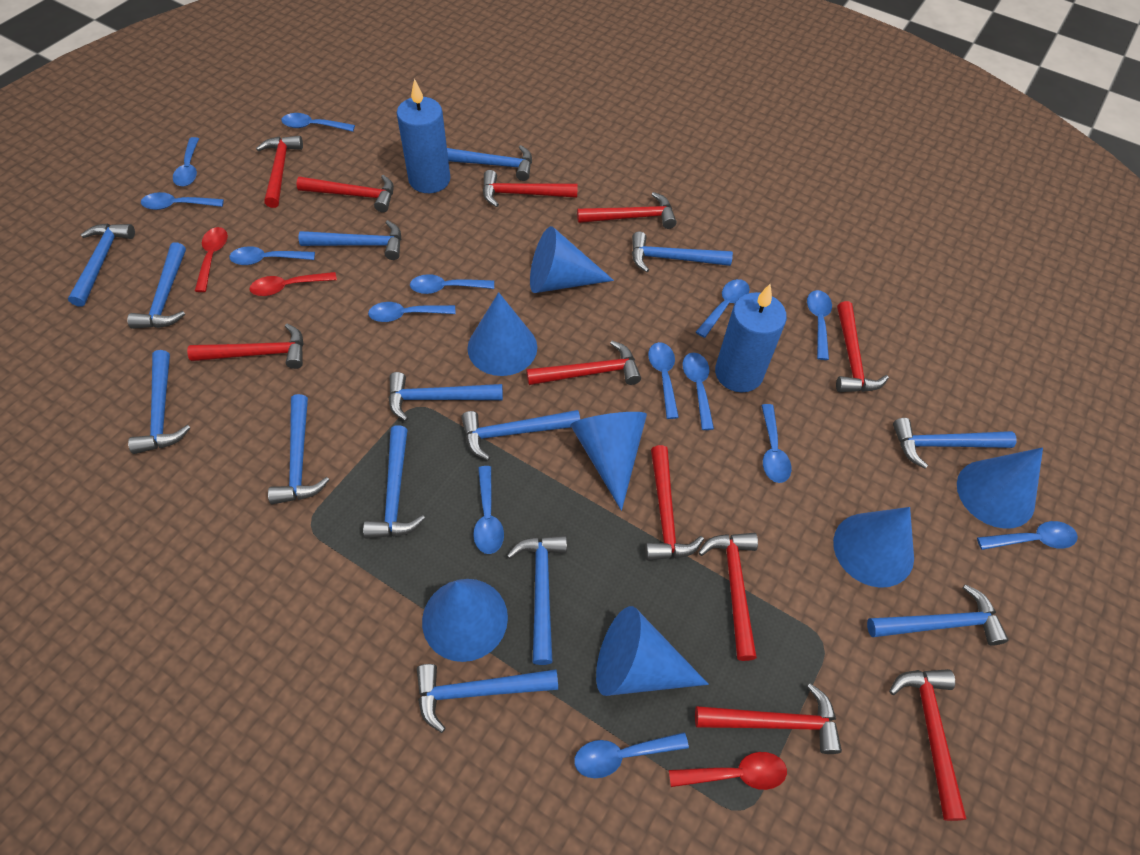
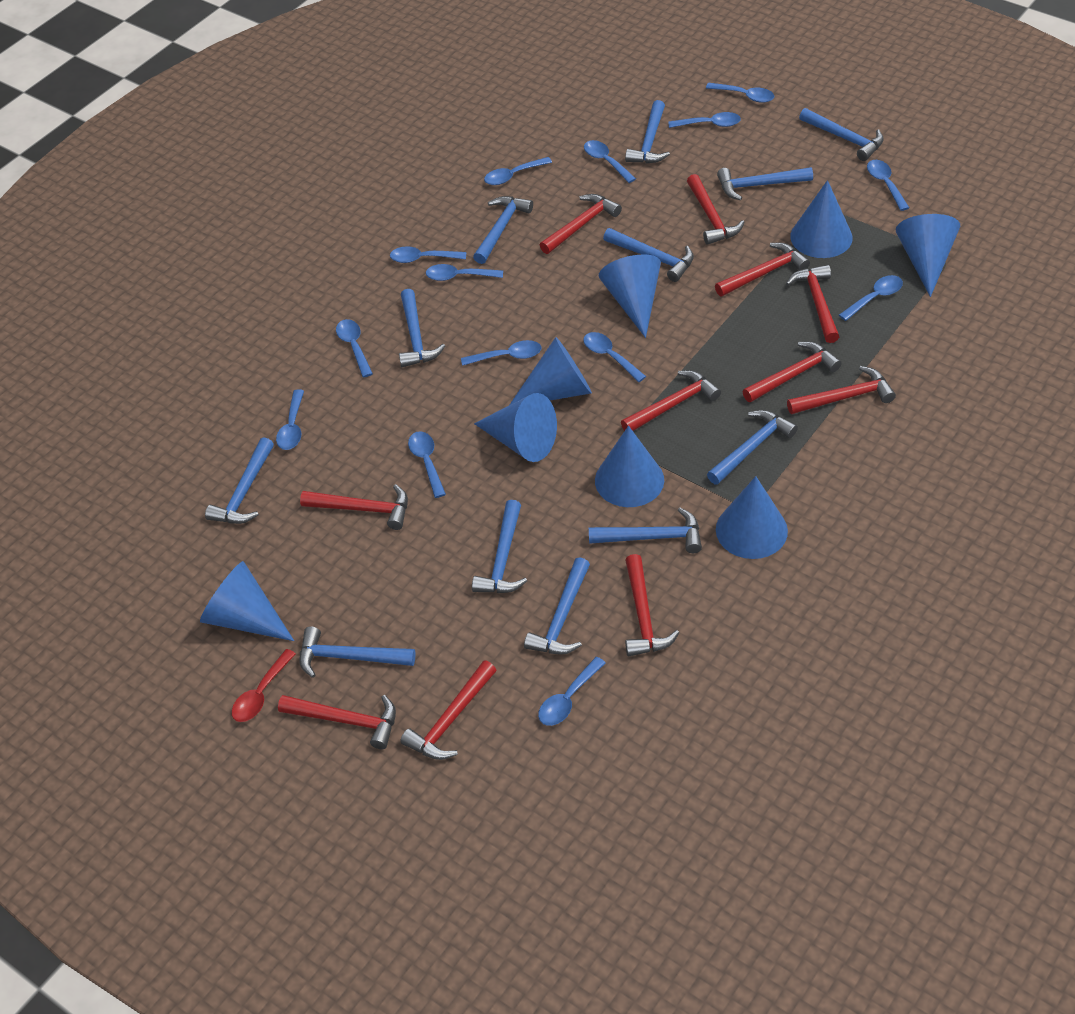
blue candle: [397,79,450,193] [715,284,787,392] = 2 -> none = 0
blue cone: [422,579,508,662] [467,292,537,376] [530,226,614,293] [570,412,647,511] [596,606,709,696] [833,507,914,588] [957,447,1043,529] = 7 -> [200,561,294,641] [474,393,557,462] [510,337,592,405] [595,426,664,507] [599,254,661,338] [716,476,788,559] [790,180,852,258] [895,214,960,297] = 8
blue hammer: [68,223,135,307] [127,242,186,329] [128,350,191,454] [268,394,329,504] [299,220,401,260] [363,425,425,539] [388,372,503,421] [417,664,558,733] [447,145,532,181] [461,410,580,460] [507,535,567,665] [632,232,733,272] [867,584,1009,645] [893,418,1017,469] = 14 -> [205,437,274,524] [299,627,416,678] [399,289,445,367] [472,500,527,593] [473,196,533,264] [524,557,590,655] [589,508,702,553] [603,228,694,282] [625,100,670,163] [707,410,798,485] [717,167,813,200] [799,108,884,161] = 12
red spoon: [195,227,228,292] [249,272,337,296] [669,752,787,790] = 3 -> [232,649,296,722] = 1

